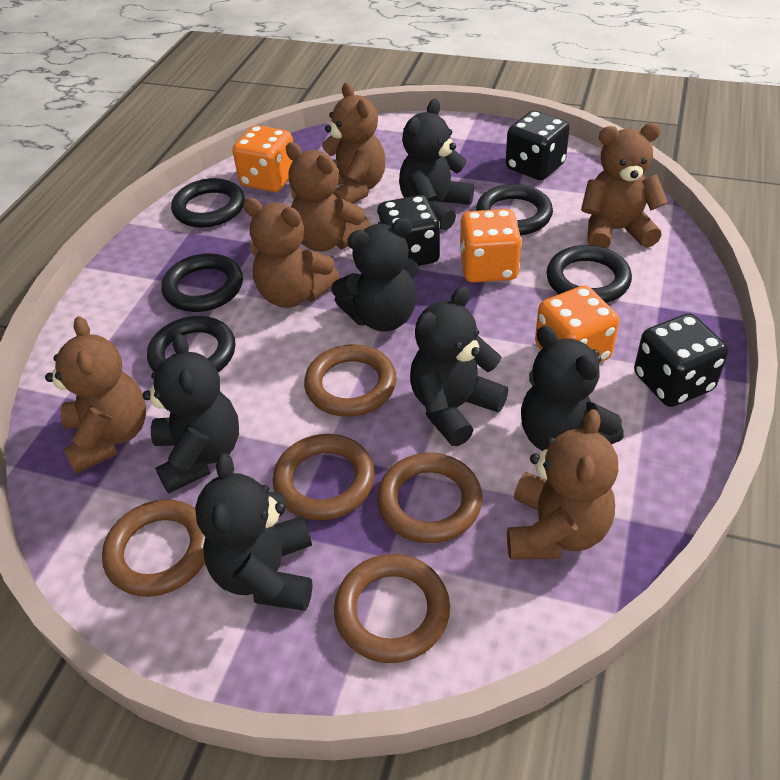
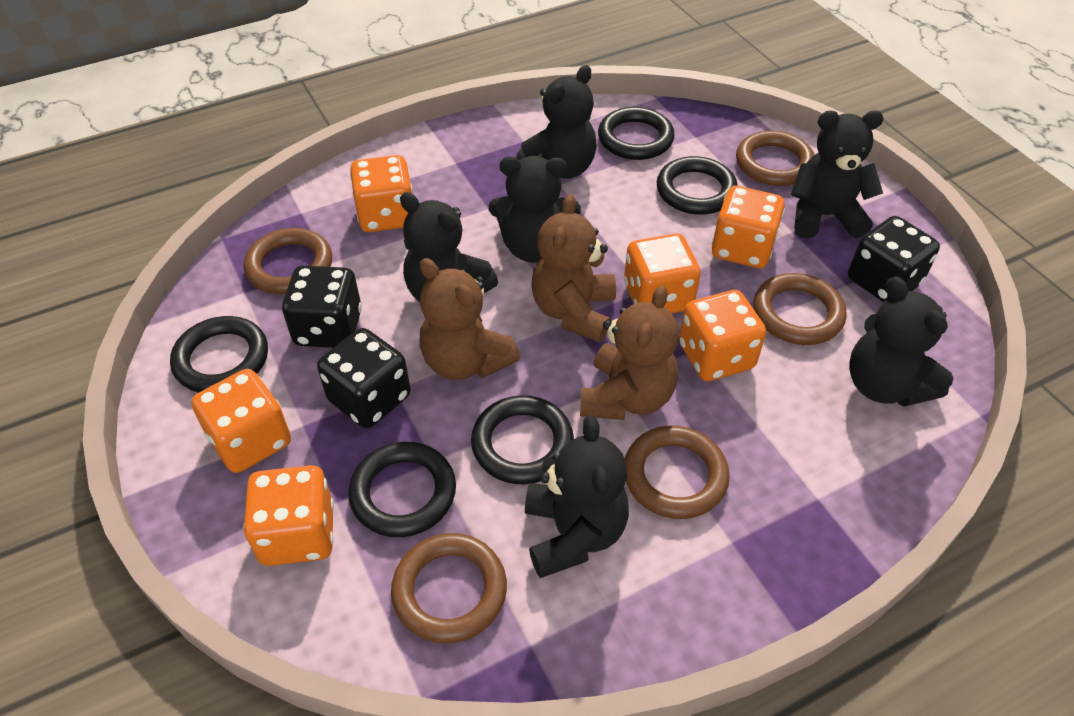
brown teddy bear: [45,316,146,474] [243,198,340,308] [286,142,371,252] [322,82,385,204] [507,409,618,560] [581,123,668,249] = 6 -> [419,258,520,380] [531,194,616,342] [580,285,679,420] = 3
orange dice: [232,125,293,192] [459,209,522,283] [535,286,619,362] = 3 -> [191,369,291,473] [243,465,334,566] [350,155,413,232] [624,233,701,314] [679,290,766,381] [712,186,785,268] = 6

